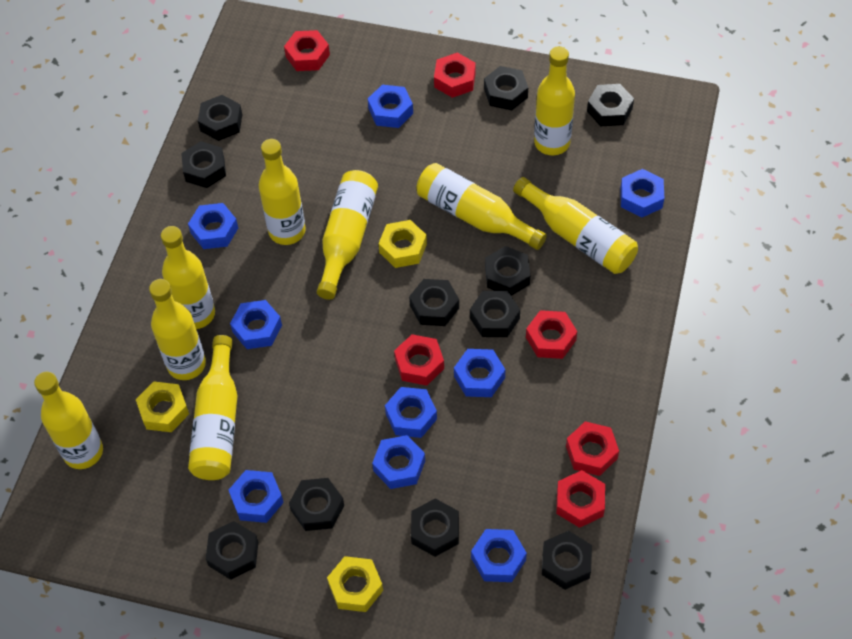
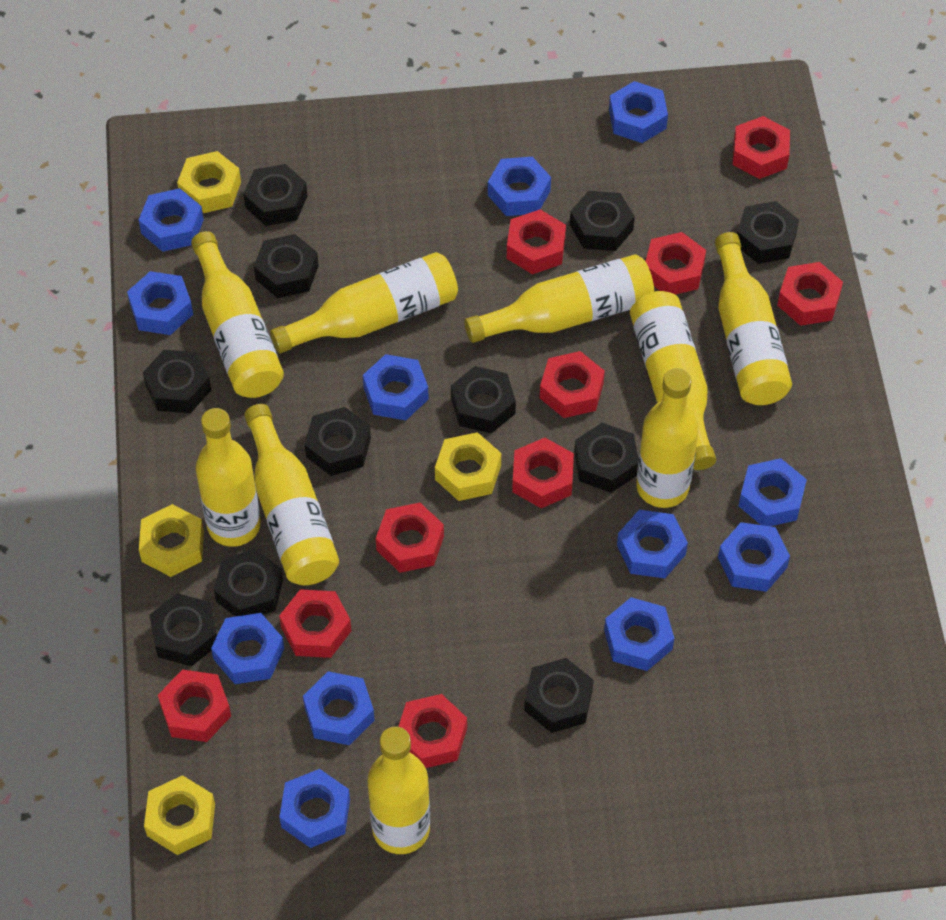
blue nut: [188,203,238,249] [229,470,284,523] [230,300,282,349] [368,85,413,128] [372,435,425,489] [385,387,437,438] [454,349,505,397] [471,529,527,582] [620,169,664,217] = 9 -> [127,271,193,335] [139,188,204,252] [211,613,284,684] [279,769,350,848] [303,671,375,745] [363,354,429,420] [488,157,551,216] [604,597,674,671] [609,81,668,143] [617,510,688,578] [718,522,790,592] [739,458,807,526] = 12
red nut: [284,30,330,71] [394,334,444,386] [434,53,476,98] [526,310,577,359] [556,470,605,528] [566,421,619,476] = 6 -> [158,670,231,742] [279,589,351,658] [376,503,444,573] [398,694,467,768] [507,209,566,274] [512,438,574,508] [540,351,605,418] [645,232,706,295] [733,116,790,179] [777,262,843,326] = 10
yellow nut: [136,382,189,432] [327,556,383,612] [378,220,427,268] = 3 -> [139,504,204,577] [144,775,215,855] [177,151,241,213] [435,432,501,501] = 4

